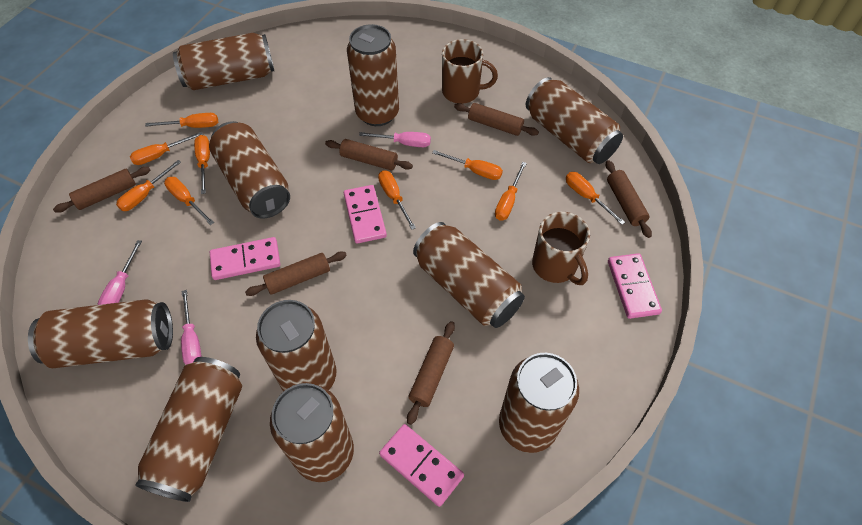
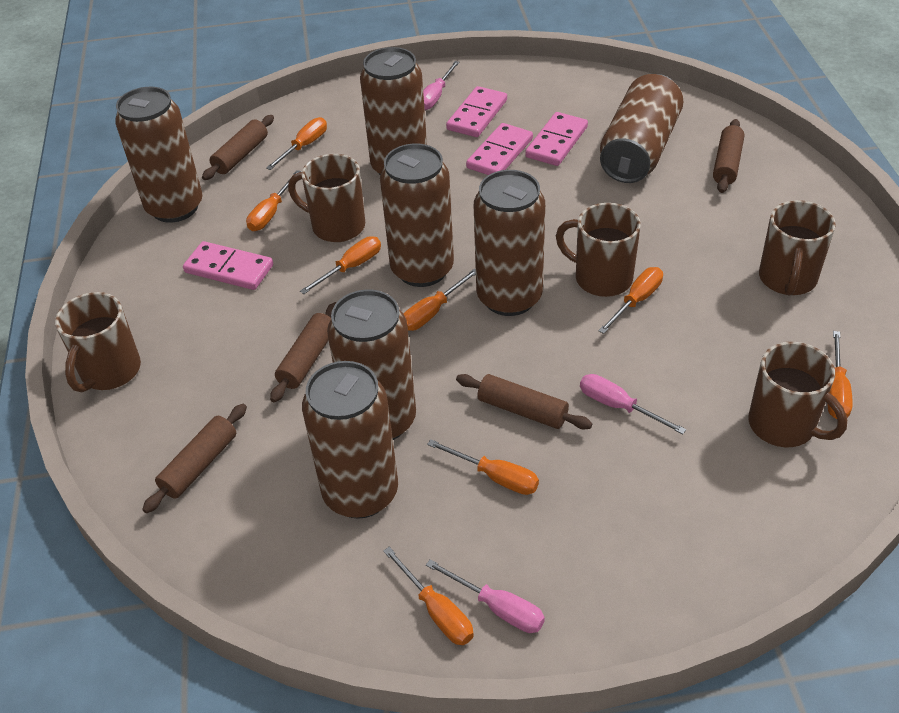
brown can: [28,299,173,369] [135,357,242,502] [173,33,274,90] [209,121,290,218] [256,300,336,392] [270,383,354,482] [347,24,399,126] [413,222,525,328] [499,353,579,453] [526,77,623,164] = 10 -> [115,87,202,223] [302,361,398,519] [327,290,416,440] [360,47,427,175] [380,144,454,287] [474,170,545,316] [600,74,684,183] = 7
brown mug: [442,39,498,104] [532,212,590,285] = 2 -> [55,292,141,392] [288,154,365,242] [556,203,641,297] [748,342,847,447] [759,200,836,295] = 5
brown rolling pin: [53,167,150,213] [245,252,347,296] [325,139,413,171] [407,321,455,425] [454,103,539,136] [606,160,652,238] = 6 -> [142,404,247,513] [202,115,274,180] [270,302,337,402] [456,374,592,430] [713,119,745,193] = 5
orange screwdriver: [116,160,181,211] [130,132,203,165] [145,113,218,128] [164,177,214,225] [194,135,210,194] [378,170,416,230] [432,150,503,180] [495,162,527,221] [566,172,625,225] = 9 -> [246,170,301,231] [266,117,327,170] [300,236,381,294] [383,547,474,645] [404,268,476,331] [427,439,539,495] [598,267,663,334] [828,331,852,419] = 8

